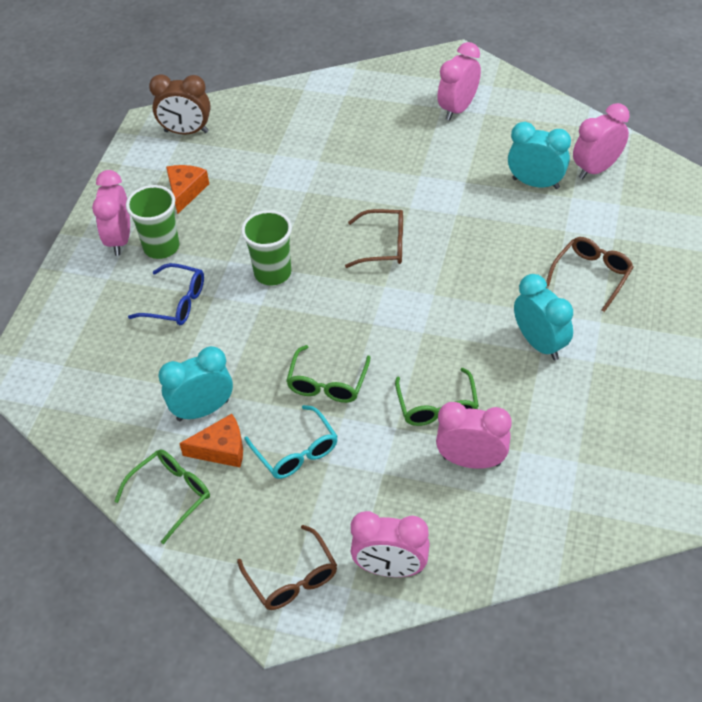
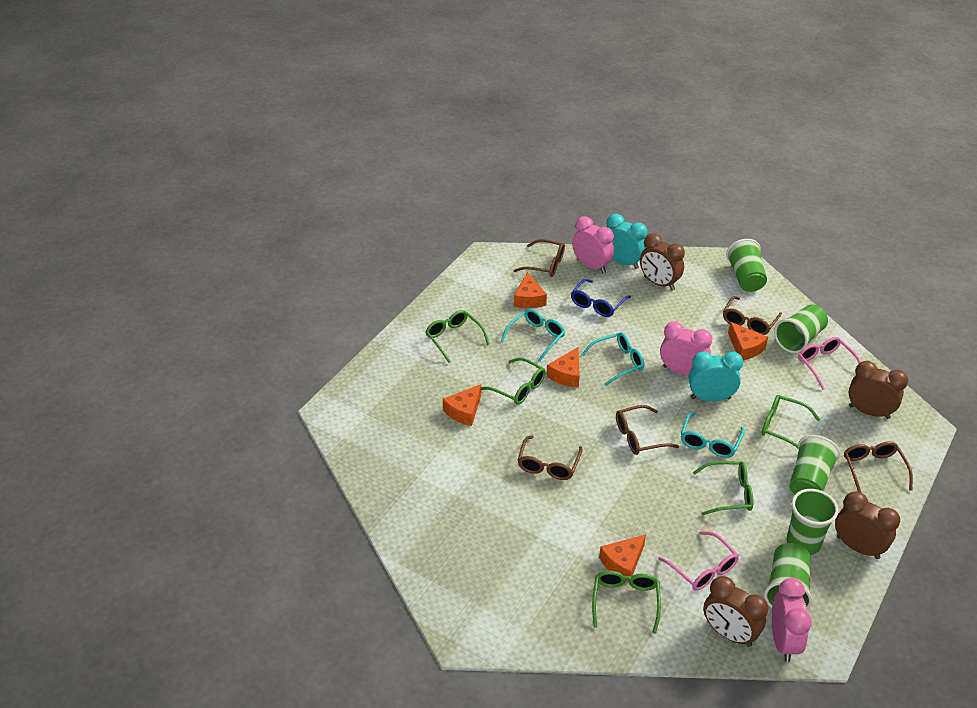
brown clock: [149,74,211,135] = 1 -> [640,233,685,291] [703,576,768,647] [835,491,900,559] [849,361,908,419] = 4
brown glasses: [237,525,337,610] [345,209,403,268] [546,237,634,312] = 3 -> [514,239,565,277] [518,435,583,480] [616,405,679,455] [723,296,782,335] [844,442,913,493] = 5
green cup: [126,185,180,259] [241,210,292,285] = 2 -> [726,239,767,292] [764,543,812,610] [774,304,828,353] [787,489,838,555] [789,435,840,494] = 5
green glasses: [114,450,210,544] [286,345,371,403] [395,368,479,426] = 3 -> [426,310,490,363] [481,358,546,405] [592,571,661,634] [693,461,754,516] [761,395,820,448] = 5
orange cheese: [166,165,209,214] [179,414,243,467] = 2 -> [443,384,481,426] [514,272,547,308] [546,347,580,387] [599,534,646,583] [728,322,768,360] = 5
pink clock: [92,170,130,256] [351,511,430,577] [436,402,512,469] [437,42,481,121] [573,103,630,179] = 5 -> [572,216,614,274] [660,321,713,375] [772,578,812,662] = 3
pink glasses: none = 0 -> [658,531,739,591] [798,337,861,390] = 2
turquoise clock: [158,346,233,421] [508,122,571,189] [514,274,573,360] = 3 -> [607,214,647,269] [689,351,743,401] = 2
turquoise glasses: [244,405,338,479] = 1 -> [501,309,565,362] [581,332,644,386] [681,413,745,458] = 3

